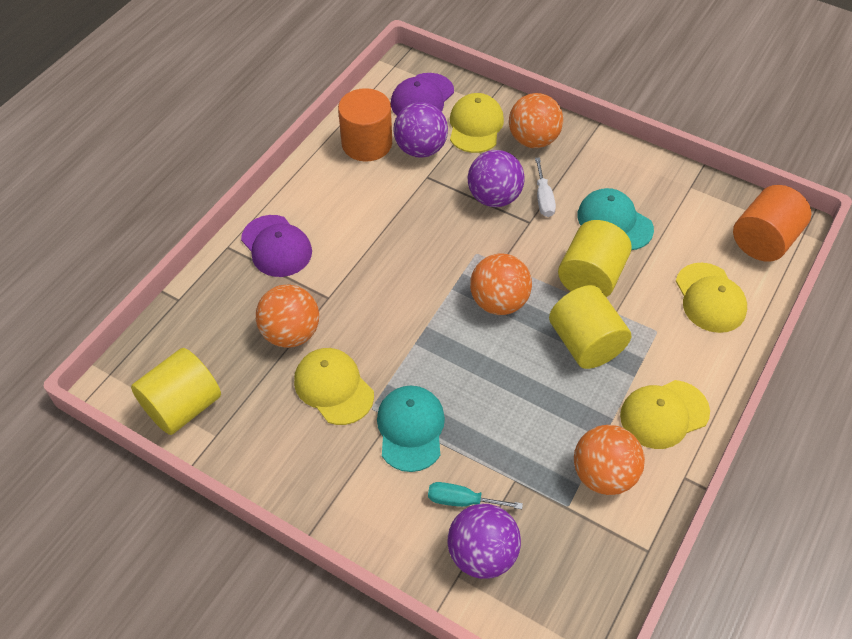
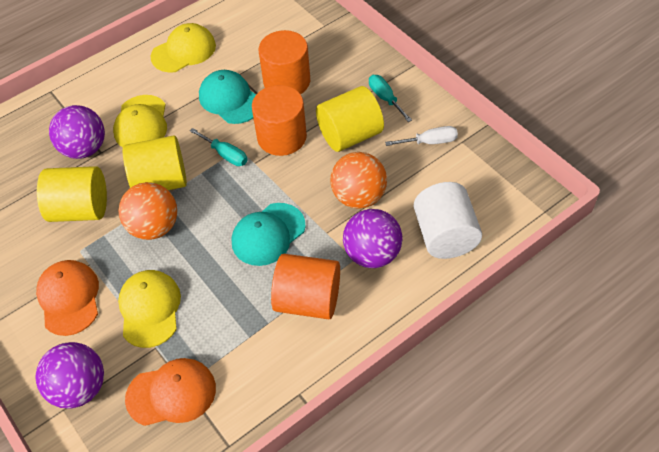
orange ball: [256,285,319,348] [470,254,532,315] [509,93,563,148] [574,425,645,495] = 4 -> [119,182,177,240] [331,152,387,209] = 2
orange cap: none = 0 -> [36,260,99,336] [125,358,216,426] = 2
orange cylinder: [338,88,392,162] [733,185,811,262] = 2 -> [252,85,307,156] [259,30,310,94] [271,254,340,319] = 3
purple cap: [241,215,312,277] [391,73,454,116] = 2 -> none = 0
turquoise screwdriver: [428,482,523,509] = 1 -> [190,128,248,166] [369,75,412,122] = 2
white cylinder: none = 0 -> [414,182,482,259] = 1
yellow cap: [294,348,374,425] [450,93,504,153] [620,380,710,449] [676,263,747,333] = 4 -> [113,95,167,147] [118,270,181,348] [150,23,216,73] = 3

